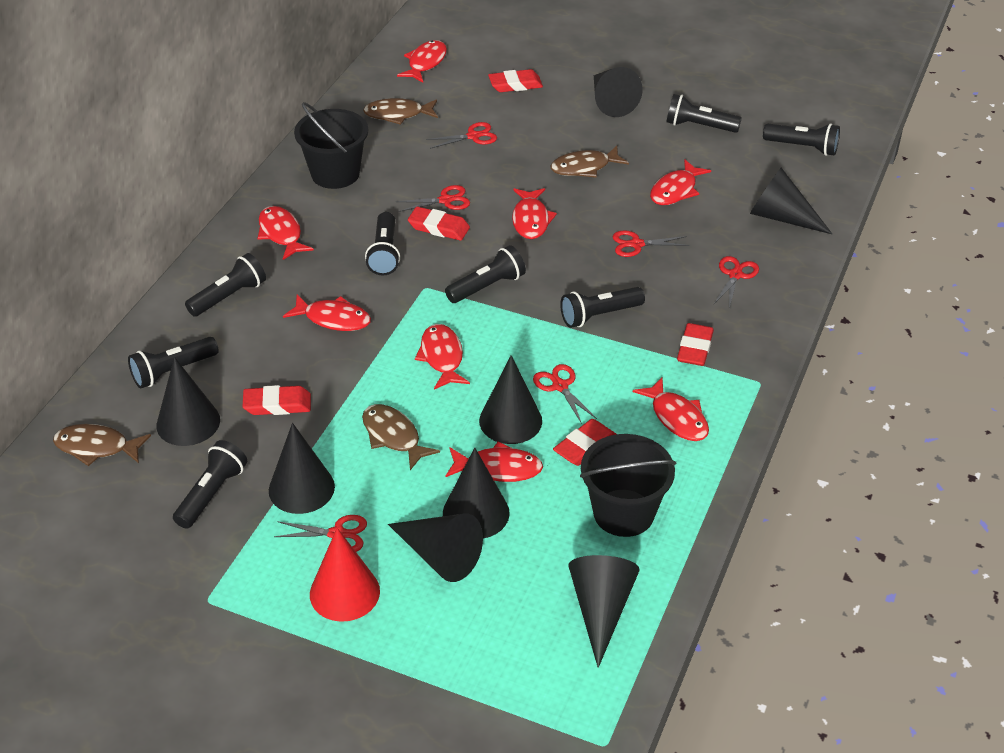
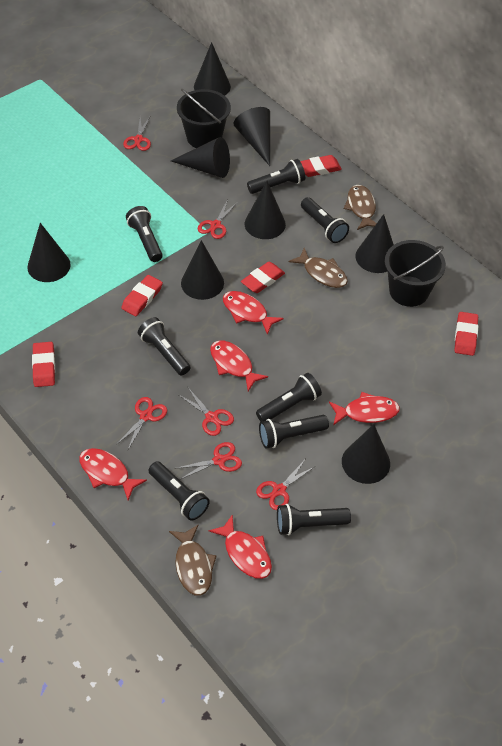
brown fish: [53,424,151,466] [362,404,440,470] [363,98,438,125] [551,146,629,178] = 4 -> [169,525,217,596] [289,248,348,288] [344,185,377,230] = 3
red cone: [310,528,380,622] = 1 -> none = 0
red fish: [258,206,314,260] [283,295,371,331] [397,40,447,82] [415,324,470,389] [445,442,543,482] [512,188,557,239] [633,377,709,441] [650,159,711,205] = 8 -> [79,448,147,500] [209,514,272,579] [210,341,268,391] [223,291,284,335] [329,392,400,425] = 5

